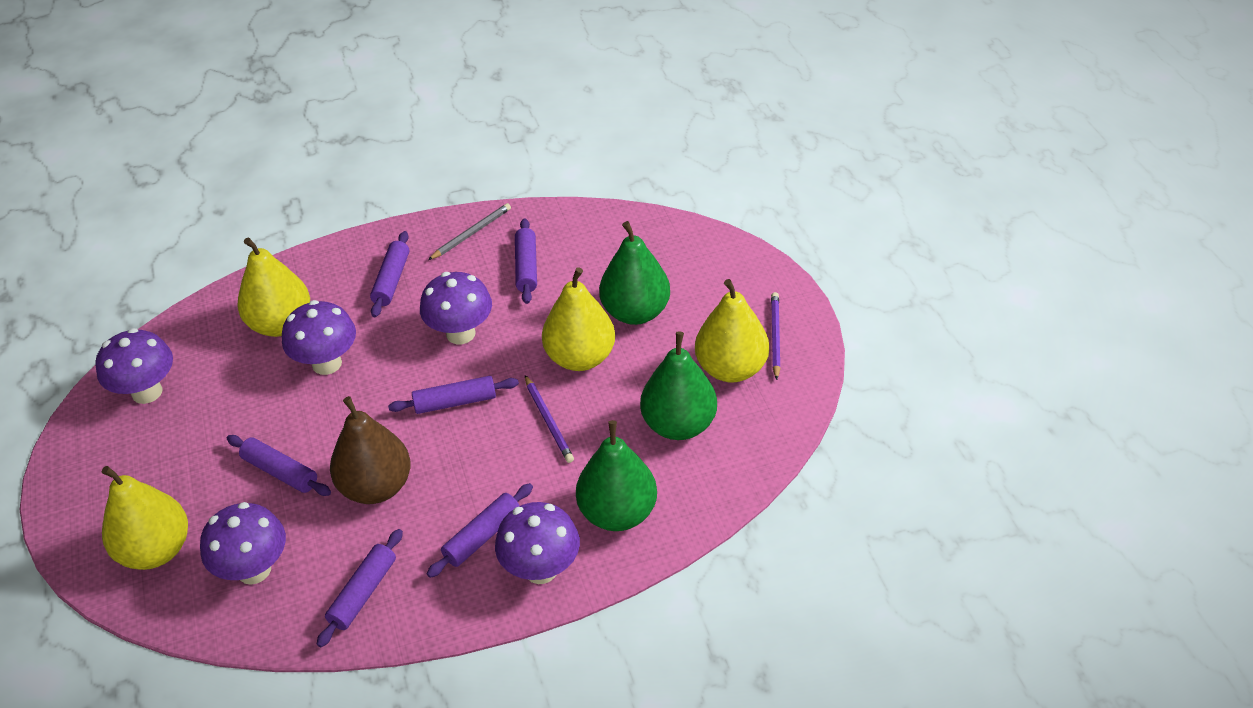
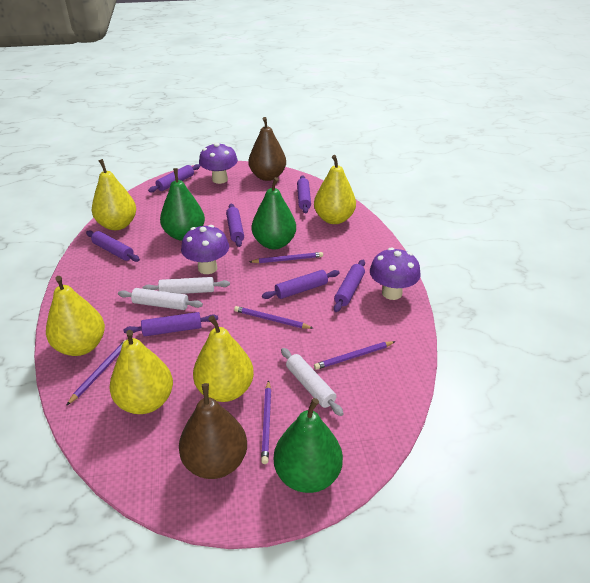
brown pear: [330,396,411,504] = 1 -> [179,383,247,479] [249,117,286,181] = 2
grey pencil: [428,203,511,260] = 1 -> none = 0
purple mushroom: [96,328,173,404] [200,502,286,585] [282,300,356,375] [420,272,492,344] [495,502,580,584] = 5 -> [181,225,229,274] [199,143,238,184] [370,248,421,300] = 3
purple pencil: [525,375,574,463] [771,292,781,380] = 2 -> [66,340,126,406] [234,306,314,329] [250,252,323,263] [261,380,271,464] [314,341,396,370] = 5
purple rolling pin: [227,435,331,496] [317,529,403,647] [370,231,409,317] [388,376,519,414] [427,483,533,578] [515,218,537,304] = 6 -> [86,230,140,262] [124,312,218,336] [148,164,200,192] [226,204,244,247] [262,270,339,299] [297,175,311,214] [334,260,365,312] = 7
white rolling pin: none = 0 -> [118,288,203,310] [142,277,230,294] [281,348,344,416] = 3
yellow pear: [102,466,188,570] [237,238,310,337] [542,267,615,371] [695,279,769,383] = 4 -> [46,276,105,356] [92,159,136,230] [109,330,173,414] [193,315,254,402] [314,155,356,224] = 5

